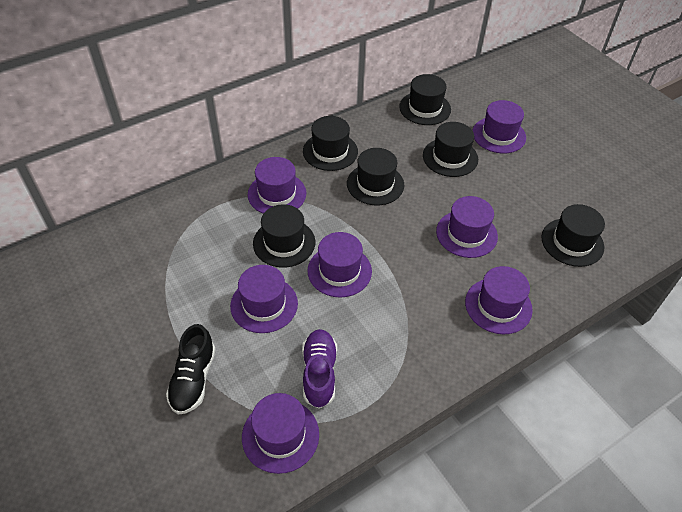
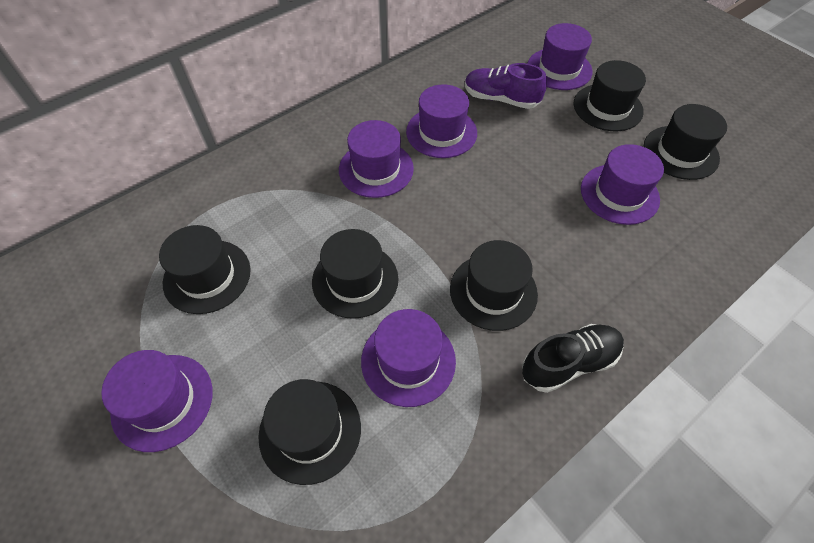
purple hat: [230,265,298,333] [242,393,319,474] [248,157,306,214] [307,232,372,298] [436,196,498,258] [465,266,533,334] [472,100,526,153] = 7 -> [101,350,213,452] [339,120,414,198] [361,309,456,407] [406,84,477,158] [527,23,593,90] [581,144,664,225] = 6

